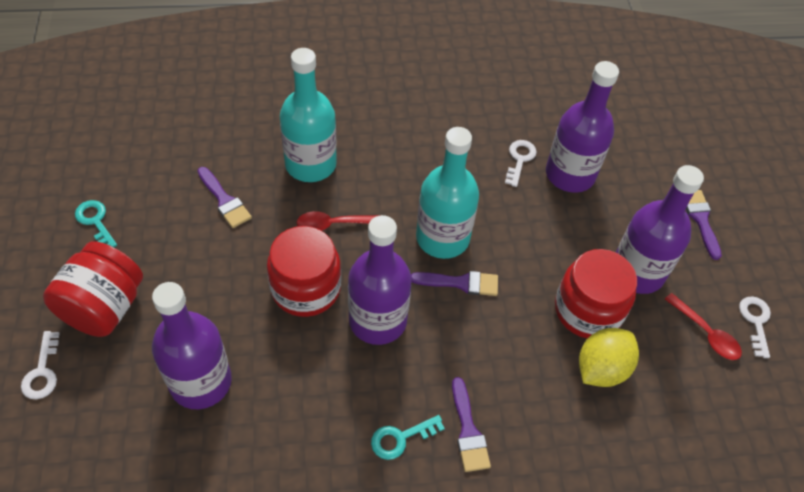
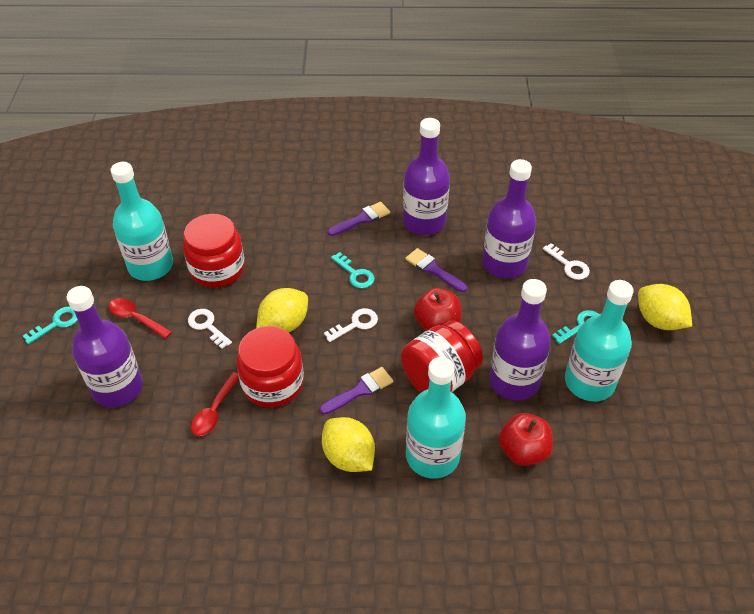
purple brush: [198,167,252,228] [411,271,498,296] [452,377,491,472] [686,190,722,260] = 4 -> [319,367,394,415] [327,202,390,236] [405,248,467,292] = 3
red apple: none = 0 -> [414,288,461,331] [499,413,553,466] = 2
turquoise bottle: [280,48,337,182] [416,127,479,259] = 2 -> [111,162,173,281] [406,357,466,479] [565,280,634,401] = 3
turquoise key: [75,200,117,247] [371,415,445,460] = 2 -> [23,306,78,344] [331,252,375,288] [552,310,598,344] = 3
yellow lemon: [579,328,639,387] = 1 -> [256,288,308,332] [322,417,375,472] [638,284,692,330] = 3

